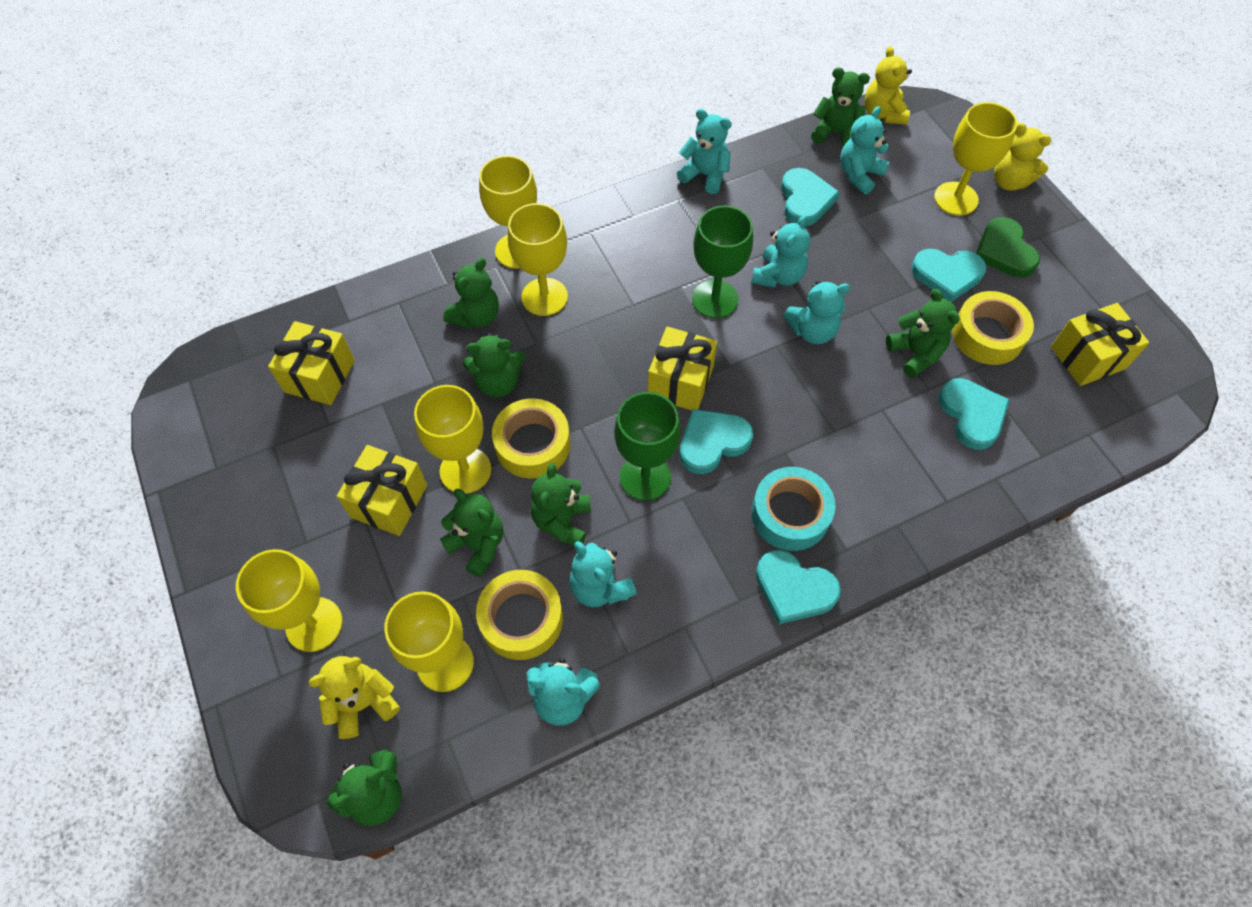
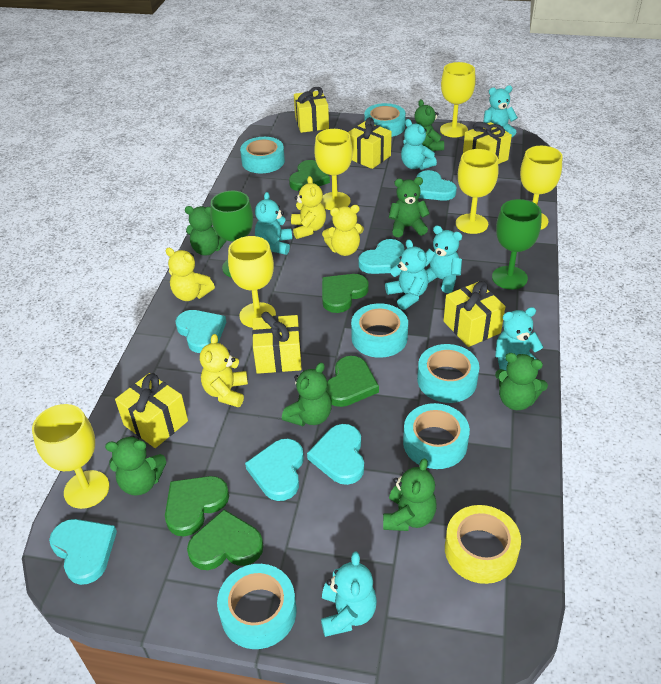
green heart: [976,217,1040,278] = 1 -> [165,476,229,536] [187,509,263,570] [289,160,330,191] [322,274,369,313] [326,356,379,407] = 5
turquoise heart: [680,409,753,474] [756,550,841,625] [781,168,840,226] [911,249,987,302] [938,378,1009,450] = 5 -> [49,519,117,585] [175,310,226,353] [245,439,304,501] [307,424,364,485] [358,239,404,274] [416,170,457,201] = 6
turquoise tape: [751,467,836,551] = 1 -> [217,564,296,649] [240,137,285,173] [351,303,408,358] [364,103,406,137] [403,403,470,469] [417,344,479,403] = 6
turquoise teddy bear: [526,658,600,725] [569,541,637,607] [677,109,732,194] [751,215,810,288] [783,281,850,344] [840,106,890,194] = 6 -> [255,192,292,255] [321,552,377,637] [385,239,429,310] [401,119,437,170] [425,226,462,293] [483,85,518,137] [495,307,543,371] = 7
yellow gift: [268,321,355,405] [337,445,427,536] [648,327,717,410] [1051,303,1149,386] = 4 -> [115,373,188,448] [252,312,302,374] [294,87,329,133] [348,117,392,169] [444,281,505,347] [463,122,512,164] = 6
yellow tape: [476,570,563,660] [492,398,570,478] [952,291,1034,365] = 3 -> [445,505,521,584] = 1
yellow teddy bear: [308,656,400,739] [865,46,912,125] [994,123,1052,191] = 3 -> [165,248,215,301] [200,334,248,407] [291,176,326,239] [322,205,364,256] = 4

